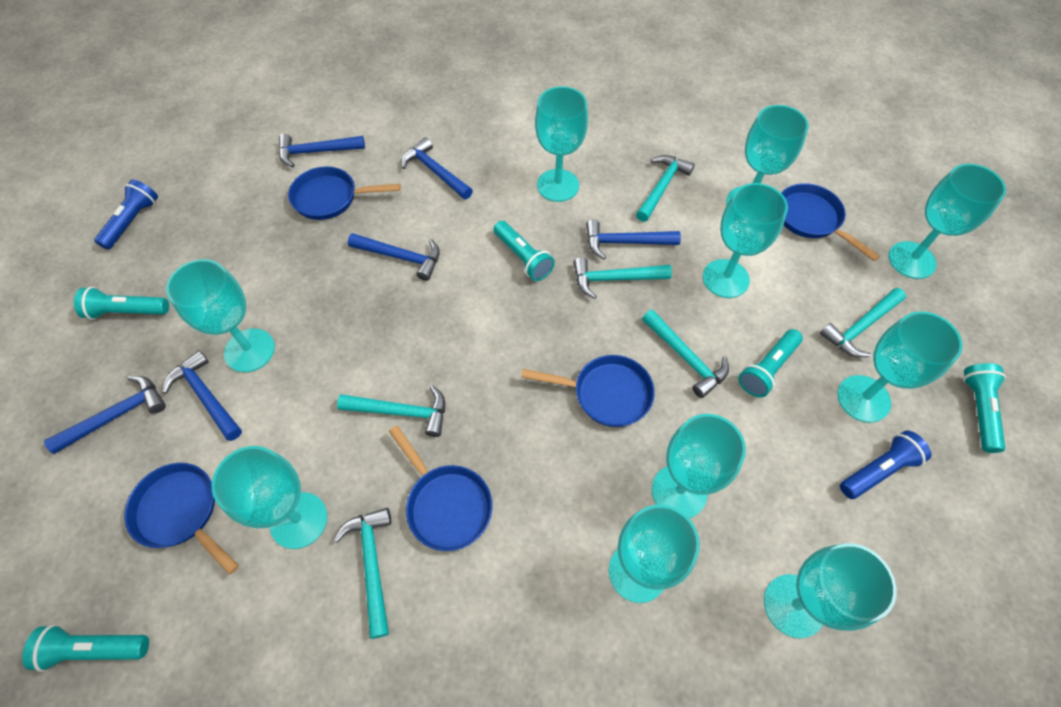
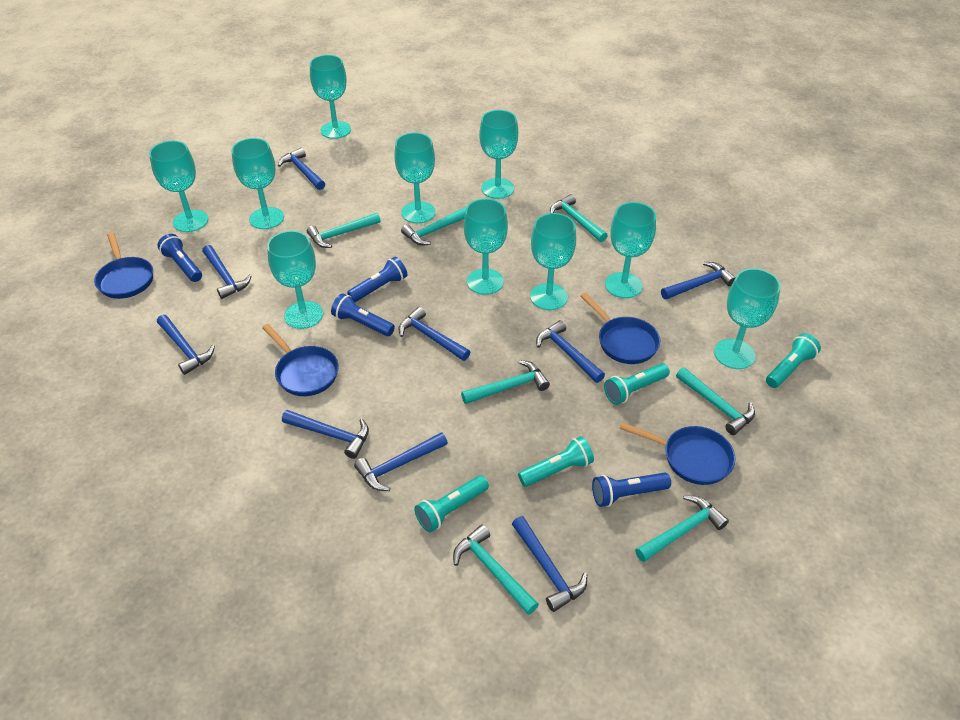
blue flashlight: [94,179,158,250] [840,430,931,499] = 2 -> [157,234,202,282] [331,293,395,336] [347,257,407,302] [592,473,671,507] = 4
blue hammer: [44,376,166,454] [163,350,242,441] [279,134,365,167] [348,233,440,281] [401,137,473,199] [586,219,681,260] = 6 -> [157,315,215,375] [202,245,252,299] [278,148,325,190] [282,410,369,459] [354,432,448,491] [398,307,470,361] [512,516,587,612] [536,320,605,383] [661,262,735,299] = 9
blue pan: [124,463,239,575] [288,166,401,220] [389,425,493,551] [521,355,655,427] [781,183,880,261] = 5 -> [94,232,153,299] [262,324,339,396] [580,293,660,364] [620,422,736,485] = 4
turquoise flashlight: [22,624,149,672] [74,287,169,320] [493,221,555,281] [739,329,803,397] [963,363,1006,453] = 5 -> [415,475,489,532] [518,436,594,487] [604,363,670,405] [766,333,821,388] = 4
turquoise hammer: [334,508,391,639] [337,385,445,437] [573,257,672,299] [636,155,695,222] [642,310,729,398] [820,288,906,357] = 6 -> [307,213,381,248] [401,207,466,245] [453,524,539,615] [461,360,550,404] [550,194,608,242] [635,495,729,562] [676,367,755,435] = 7

